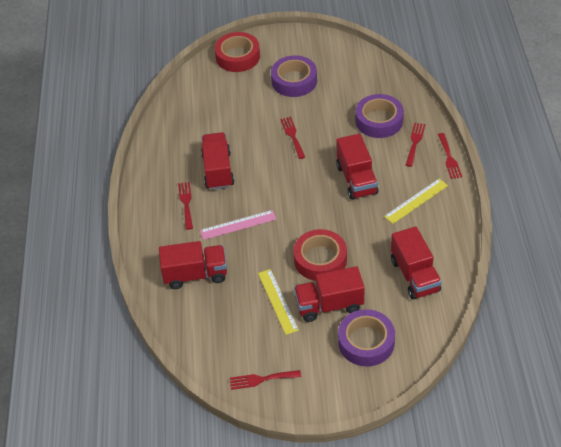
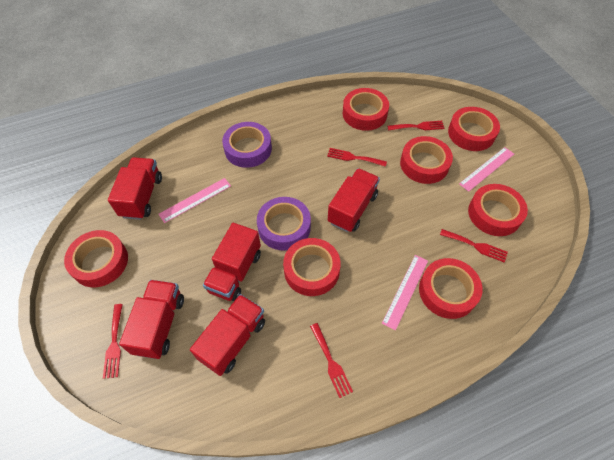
pink ruler: [200,210,276,240] = 1 -> [159,178,231,223] [382,255,428,331] [459,147,514,192] = 3
purple tape: [271,55,317,97] [338,309,395,367] [355,94,404,138] = 3 -> [222,122,272,168] [257,197,311,251] = 2
red tape: [215,32,260,72] [294,229,347,281] = 2 -> [64,230,128,287] [283,238,341,296] [343,88,389,131] [400,136,453,184] [419,258,482,319] [448,107,500,151] [468,184,528,236] = 7
yellow ruler: [258,269,299,335] [384,179,448,224] = 2 -> none = 0

